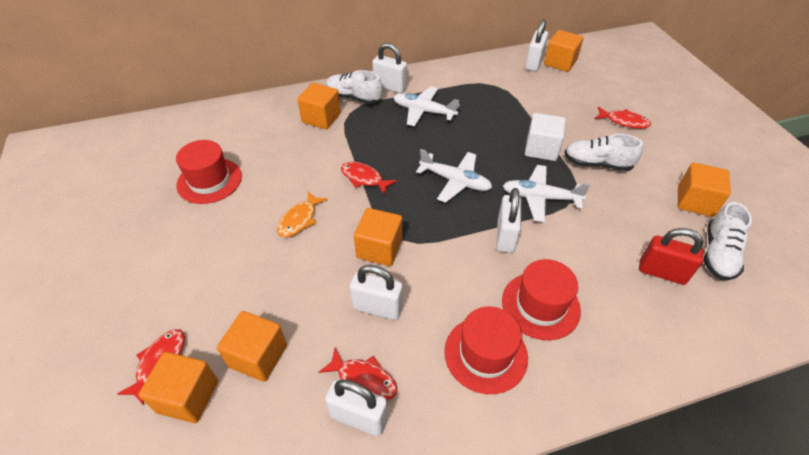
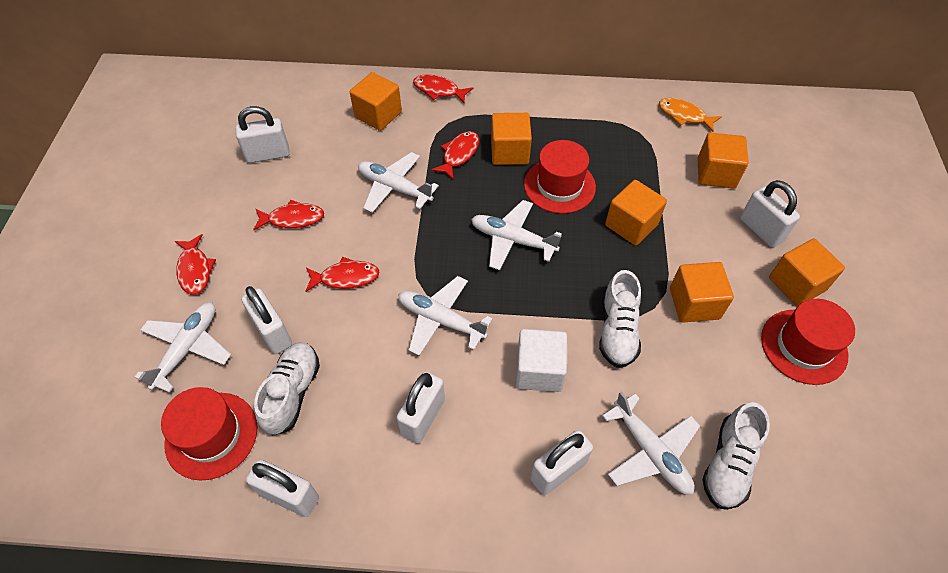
red fish: [117,329,185,406] [319,348,397,400] [341,162,397,195] [595,106,651,129] = 4 -> [174,234,216,294] [253,200,324,230] [305,257,380,292] [413,74,473,103] [431,131,479,179] = 5
red padlock: [639,228,704,285] = 1 -> none = 0
white padlock: [325,380,388,436] [350,265,403,320] [372,43,407,93] [496,188,521,253] [525,19,548,71] = 5 -> [236,106,290,163] [241,286,292,354] [246,460,319,517] [396,372,445,443] [530,430,593,495] [740,180,800,248] = 6
white plane: [393,86,460,127] [416,149,492,203] [503,165,590,222] = 3 -> [135,302,231,393] [358,152,439,213] [398,276,493,356] [471,200,562,270] [602,391,700,495] = 5

